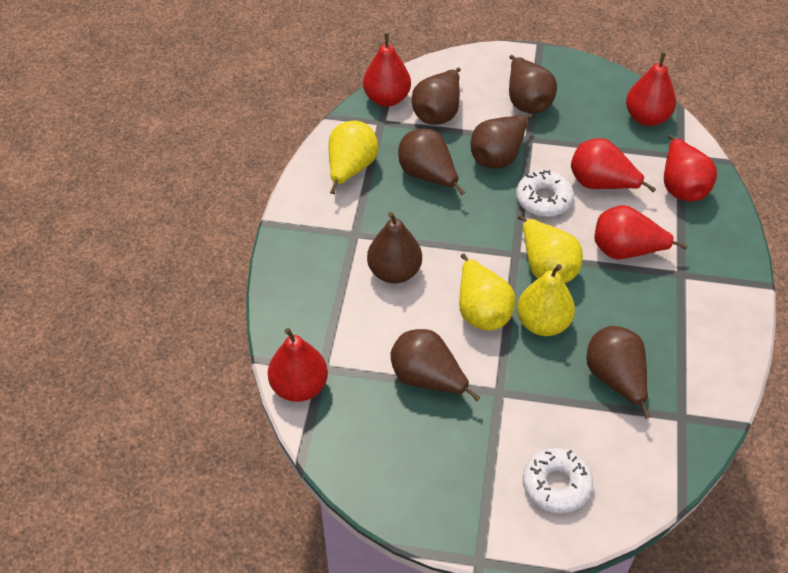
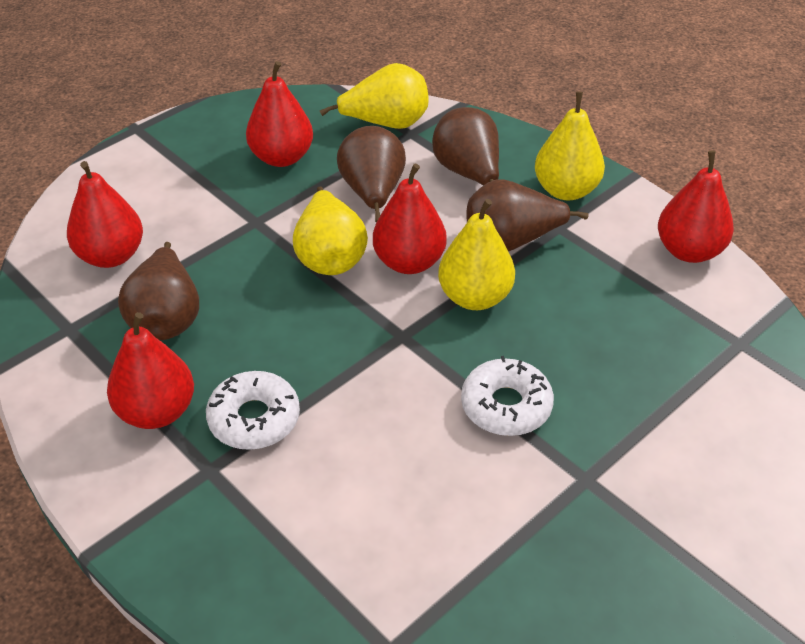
brown pear: [367,212,422,284] [390,329,480,401] [398,129,465,195] [411,68,461,125] [471,114,532,169] [509,55,557,113] [586,326,651,419] = 7 -> [118,242,199,340] [337,126,406,222] [432,107,499,185] [466,179,589,251] = 4
red pear: [268,328,328,402] [363,33,411,107] [571,138,656,192] [594,205,688,259] [626,52,676,126] [664,134,717,202] = 6 -> [67,161,143,268] [107,312,194,429] [246,61,313,167] [373,164,447,274] [658,151,734,263] = 5

